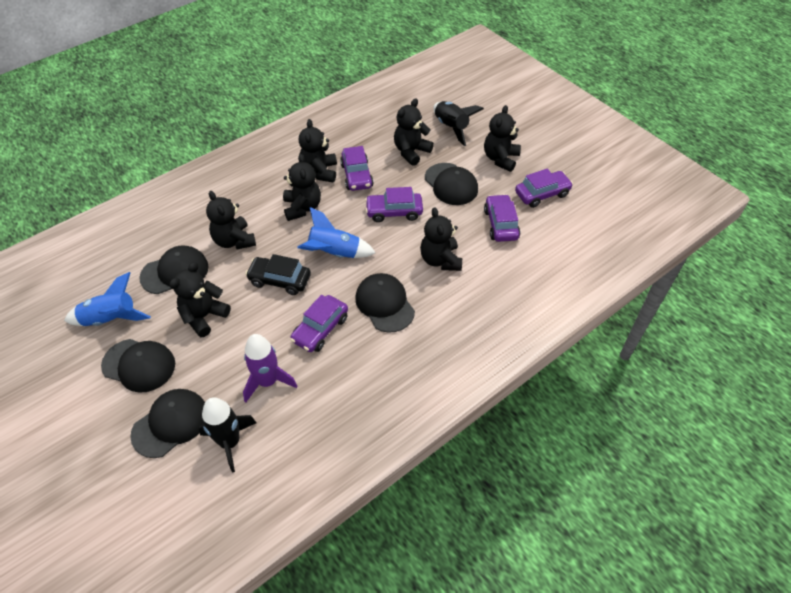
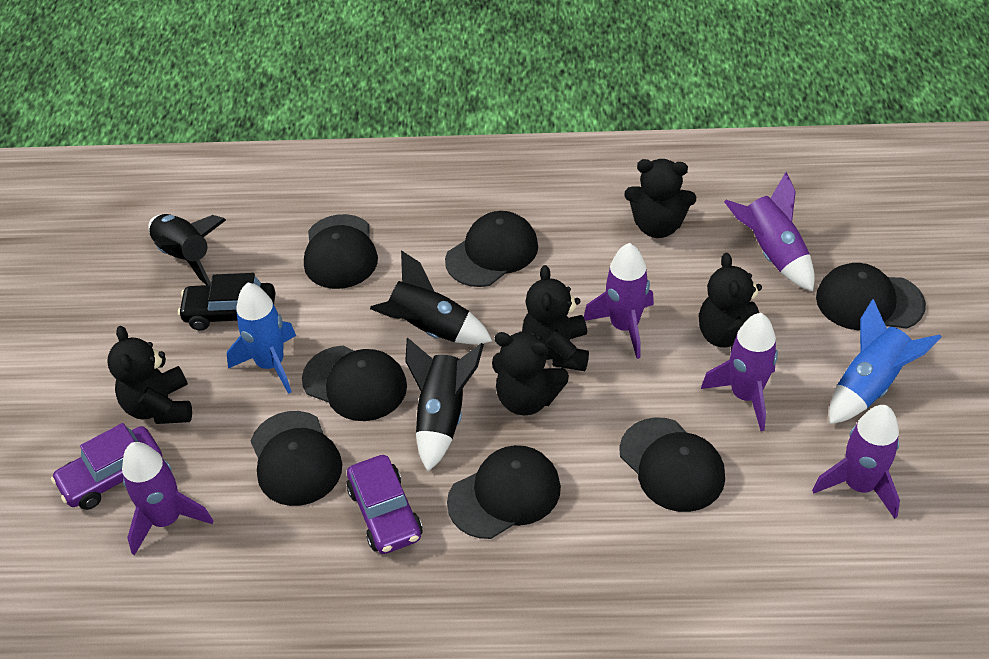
black cap: [101,339,175,393] [130,389,205,458] [139,246,209,294] [355,273,415,333] [425,163,478,205] = 5 -> [251,411,342,506] [302,346,407,421] [304,214,378,289] [445,211,538,287] [447,445,561,539] [619,417,725,512] [816,263,926,330] = 7
black rocket: [199,397,256,472] [433,101,484,146] = 2 -> [148,214,226,285] [370,250,492,345] [405,338,484,471] = 3
black teddy bear: [169,262,231,337] [206,191,256,250] [283,154,321,221] [299,119,337,182] [394,99,434,166] [420,208,462,271] [484,105,521,172] = 7 -> [107,326,192,424] [492,331,569,415] [522,265,589,371] [624,159,696,238] [699,253,762,350] = 5
purple car: [290,295,348,352] [340,146,374,191] [365,187,423,222] [484,194,520,242] [515,169,573,208] = 5 -> [51,423,162,510] [346,455,423,554] = 2
purple rocket: [243,334,297,402] = 1 -> [122,442,213,556] [584,243,654,359] [701,313,778,431] [724,172,815,291] [812,405,900,519] = 5

